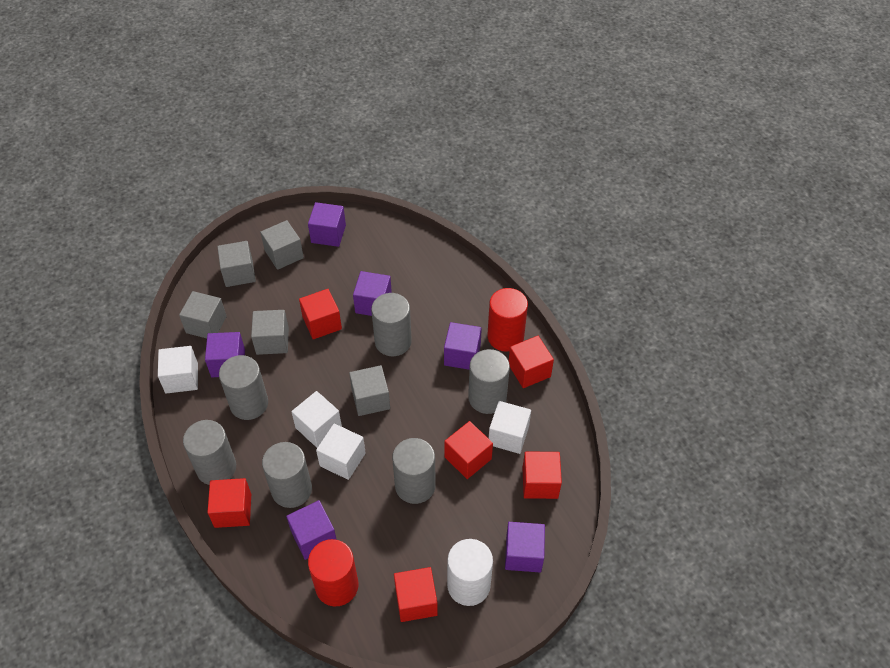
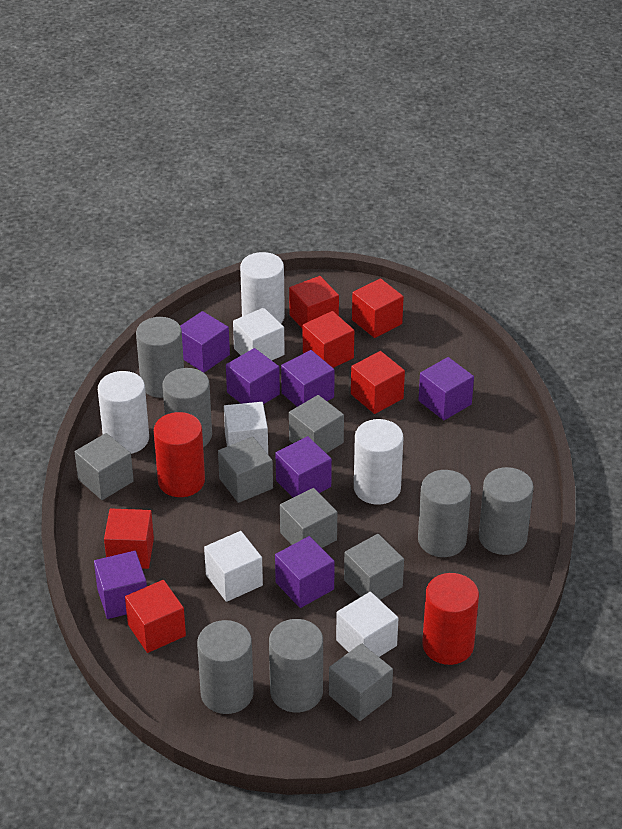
grey cube: [179,291,227,338] [217,241,256,287] [251,310,289,355] [260,220,304,270] [349,365,390,416] = 5 -> [75,433,134,500] [218,436,273,503] [280,488,337,548] [289,395,344,453] [329,643,393,721] [344,534,404,600] = 6
purple cube: [205,332,245,377] [286,500,337,560] [308,202,346,247] [353,271,392,316] [444,322,482,370] [505,522,545,573] = 6 -> [94,551,147,619] [180,311,230,373] [226,348,280,404] [275,536,335,608] [276,436,332,497] [281,350,335,407] [418,357,474,420] = 7
white cylinder: [447,539,493,606] = 1 -> [98,371,149,454] [240,252,285,323] [354,419,403,505] = 3

